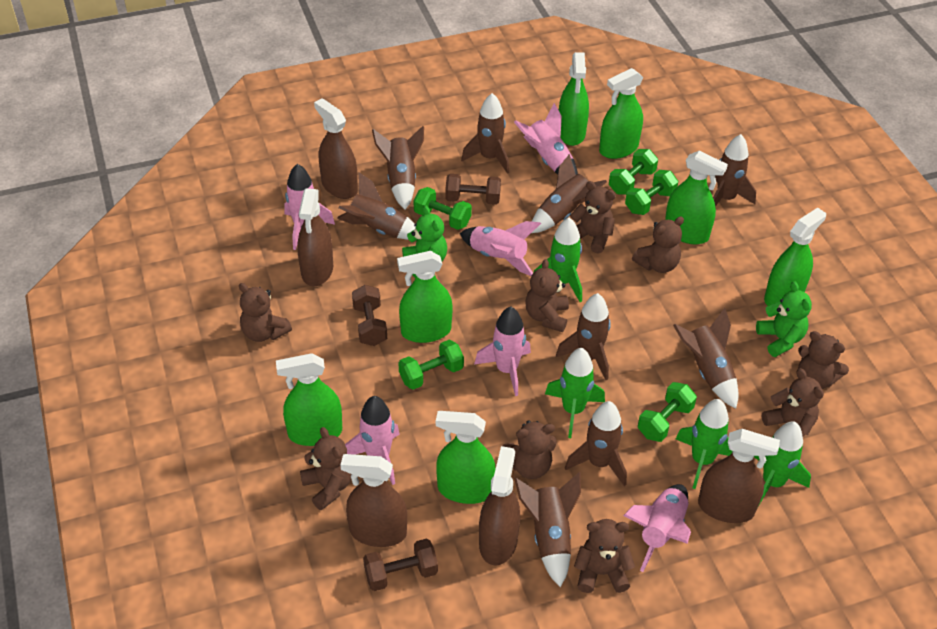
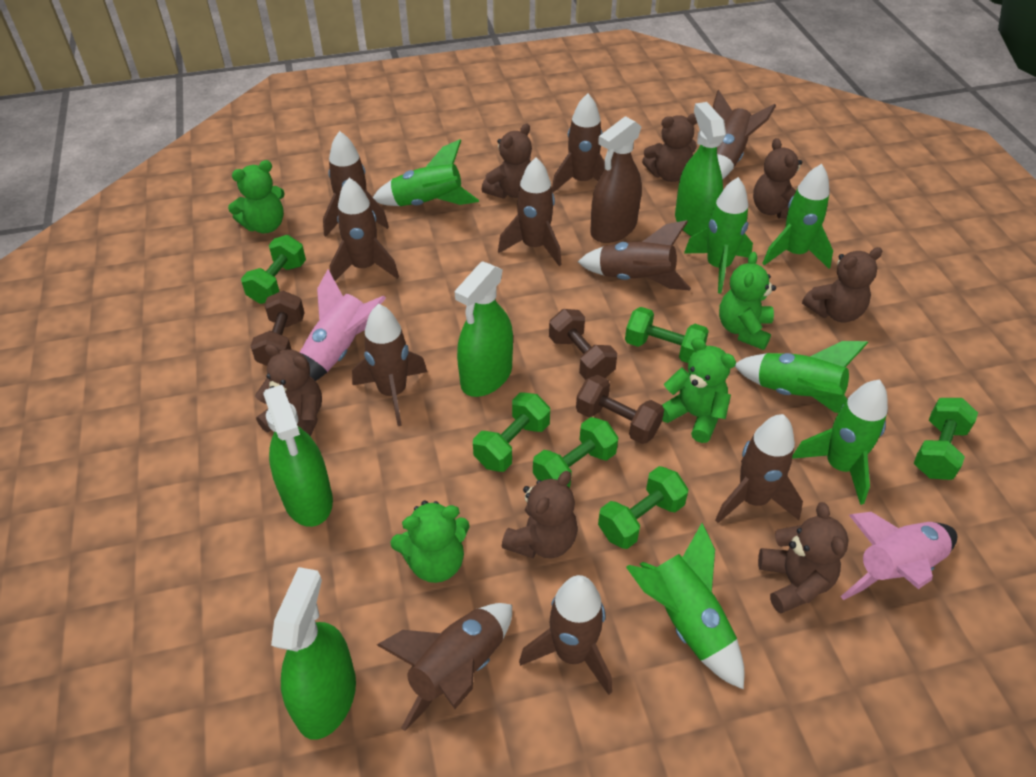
brown rocket: [337,172,416,240] [372,126,424,210] [461,93,509,174] [515,472,581,587] [532,154,607,233] [556,293,611,380] [565,401,627,486] [673,308,739,409] [713,134,756,207] = 9 -> [323,131,389,237] [329,178,399,281] [352,304,427,426] [377,603,512,731] [498,157,562,266] [519,575,612,695] [552,93,605,192] [578,220,691,291] [713,90,776,179] [715,414,803,523] = 10
brown spray bottle: [297,189,333,286] [314,98,358,199] [341,454,407,547] [479,446,520,565] [698,429,780,523] = 5 -> [590,116,642,243] = 1
brown teddy bear: [239,283,292,342] [300,427,352,510] [503,420,556,479] [525,259,569,332] [570,181,616,254] [574,519,635,593] [632,216,684,273] [762,368,824,437] [798,331,849,389] = 9 -> [255,344,322,436] [481,124,532,199] [501,471,578,558] [642,113,697,182] [753,138,802,219] [758,502,849,614] [802,247,882,322] = 7
green dumbbell: [399,340,464,390] [414,187,472,230] [609,149,658,195] [625,170,678,215] [638,382,697,442] = 5 -> [241,235,306,304] [473,393,550,472] [533,417,618,488] [598,466,688,549] [625,307,709,363] [914,398,978,480] = 6
green rocket: [534,218,582,302] [545,348,605,438] [676,399,732,489] [754,421,811,505] = 4 -> [373,139,479,206] [626,523,745,690] [684,177,753,293] [735,341,868,413] [762,164,833,269] [792,379,888,505] = 6
green spray bottle: [276,353,342,446] [397,251,452,343] [436,411,496,504] [559,52,589,146] [599,68,643,159] [665,151,728,244] [764,208,826,306] = 7 -> [263,385,333,527] [271,567,356,740] [454,261,513,397] [675,102,726,236] = 4
green teddy bear: [402,205,447,278] [756,281,812,357] = 2 -> [228,160,285,233] [390,501,470,583] [662,337,736,443] [719,252,776,350] = 4
pink rocket: [284,164,335,250] [345,396,400,485] [460,221,541,276] [474,307,531,396] [514,103,578,175] [623,484,691,572] = 6 -> [299,269,386,381] [840,512,957,600] = 2

